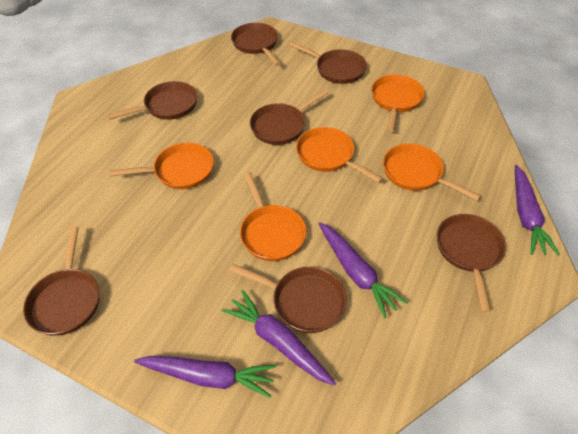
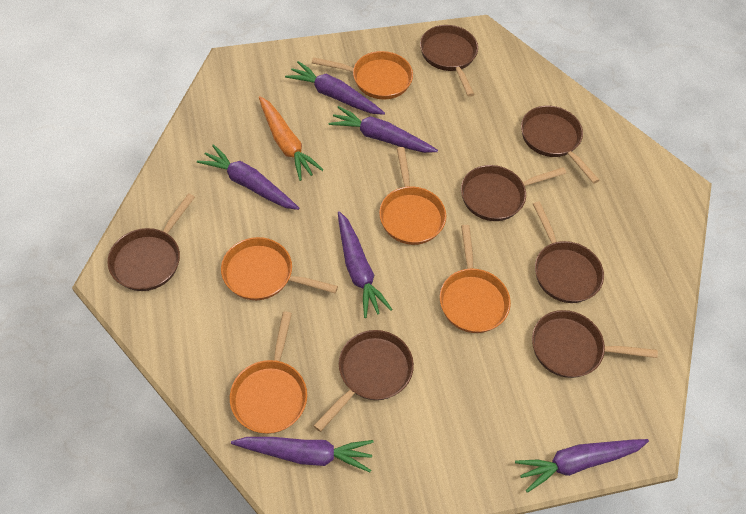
orange carrot: none = 0 -> [259,96,323,181] = 1
purple carrot: [134,356,276,398] [222,290,336,386] [319,222,408,318] [515,165,560,255] = 4 -> [197,144,299,210] [231,437,374,472] [285,61,385,115] [329,106,438,153] [338,211,393,318] [515,439,649,493] = 6

